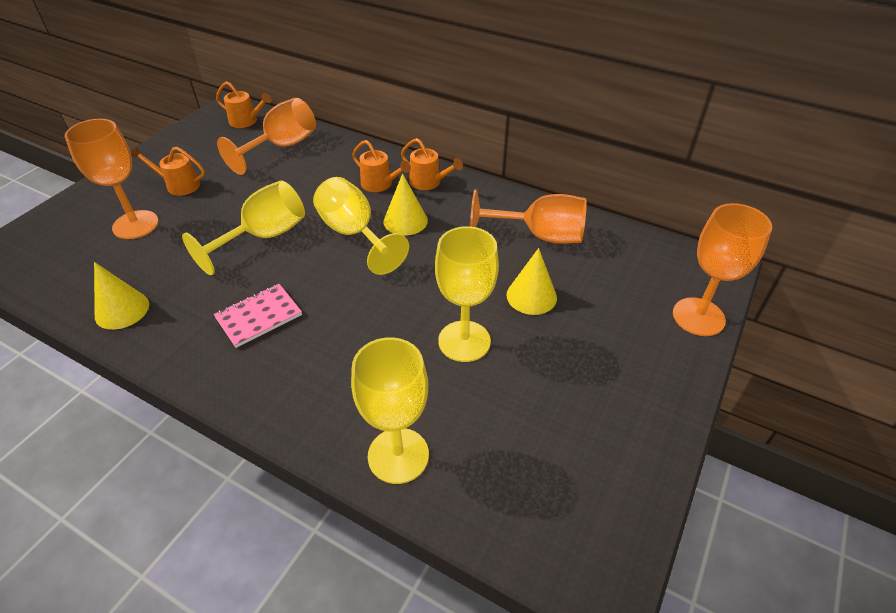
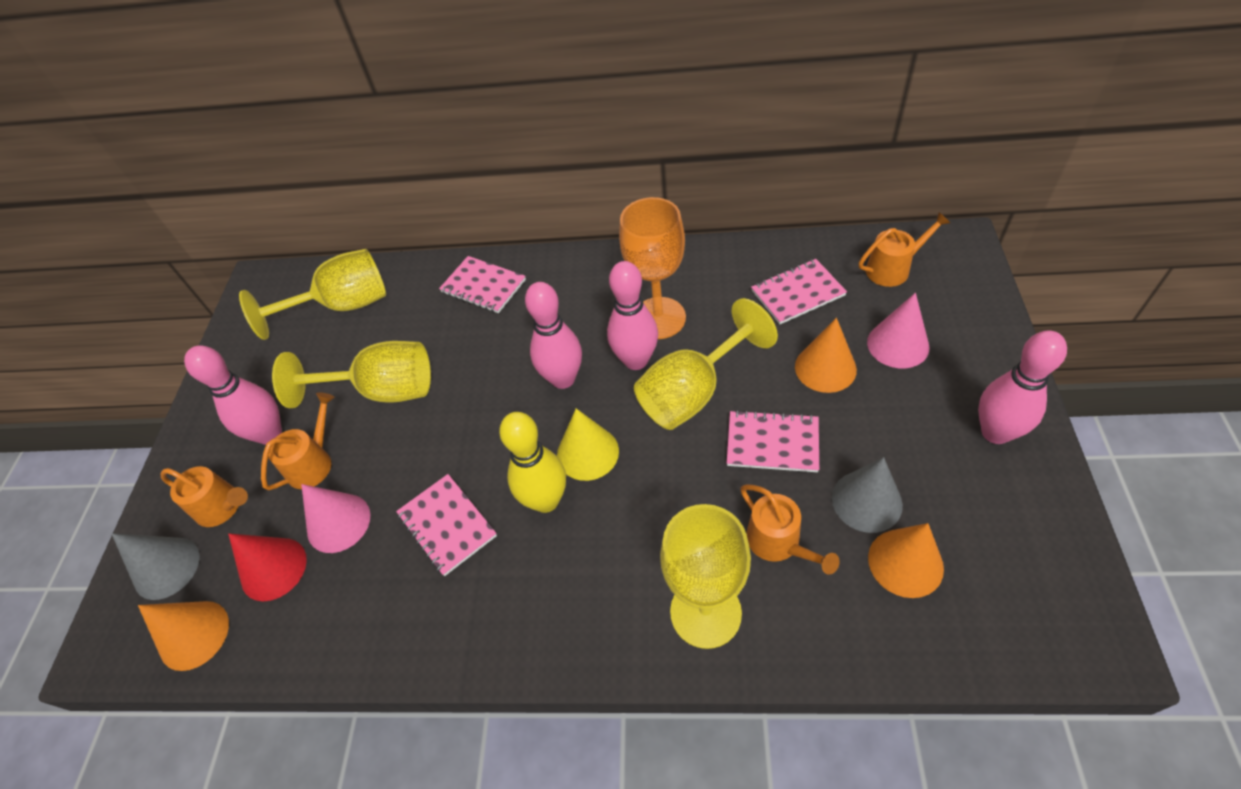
grey cone: none = 0 -> [111,533,200,600] [832,457,903,533] = 2
orange cone: none = 0 -> [138,601,229,671] [795,318,857,393] [868,523,944,598] = 3
orange goblet: [65,119,159,239] [217,98,316,175] [470,189,587,244] [673,203,772,336] = 4 -> [619,197,686,339] = 1
pink bowling pin: none = 0 -> [184,345,282,445] [525,282,582,389] [607,261,658,370] [978,330,1067,444] = 4
pink cone: none = 0 -> [301,484,370,553] [867,293,930,368] = 2
pink notebook: [214,284,302,348] = 1 -> [396,474,497,576] [439,256,526,313] [727,410,819,472] [751,259,847,324] = 4
red cone: none = 0 -> [228,533,307,601] = 1
yellow bowling pin: none = 0 -> [499,412,566,513] = 1
yellow cone: [94,262,149,330] [384,173,428,236] [507,248,557,315] = 3 -> [557,409,619,481] = 1

